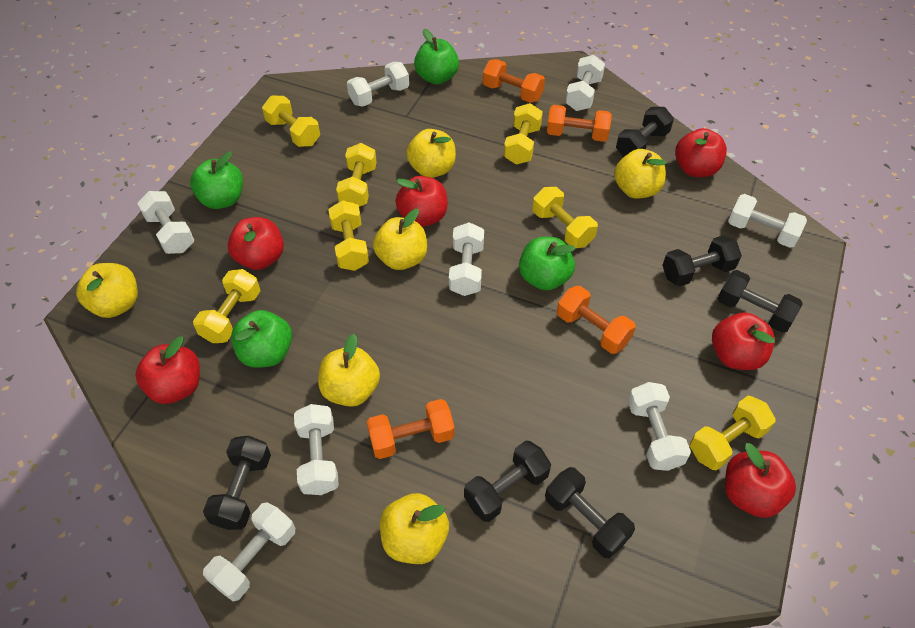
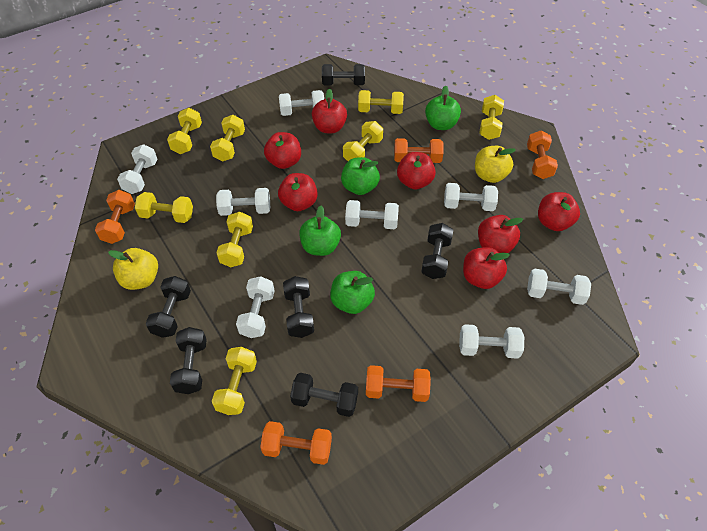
orange dumbbell: [367,399,455,459] [483,59,545,103] [547,105,612,142] [557,286,636,354] = 4 -> [95,190,135,244] [260,421,332,465] [366,365,431,402] [394,138,444,163] [527,131,558,179] = 5
red apple: [135,336,200,404] [228,217,284,270] [396,176,448,227] [675,128,727,177] [712,312,775,370] [725,443,796,518] = 6 -> [264,132,301,169] [278,173,318,211] [312,88,347,133] [397,152,436,189] [463,247,510,289] [478,215,523,253] [538,192,580,231] = 7
yellow apple: [76,263,138,318] [318,334,380,407] [373,209,427,270] [380,493,449,564] [406,129,456,178] [614,149,666,199] = 6 -> [108,248,158,290] [475,146,516,183] = 2
yellow dumbbell: [193,269,260,343] [262,96,320,147] [328,200,369,271] [336,143,377,207] [504,103,543,164] [532,187,598,248] [690,396,776,470] = 7 -> [135,192,193,223] [167,108,202,154] [210,115,245,162] [212,347,257,415] [217,212,253,267] [343,121,383,161] [358,90,404,114] [479,95,504,140] = 8

